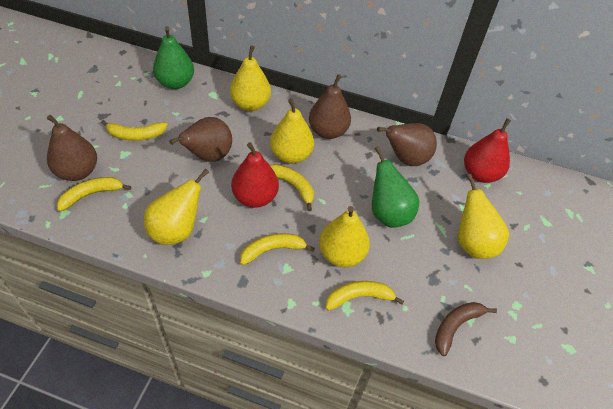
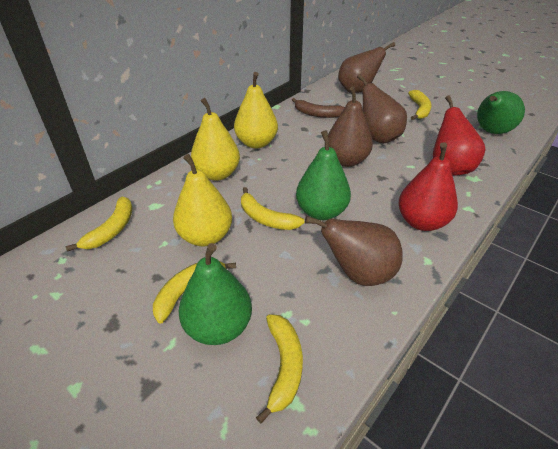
green pear: [153,26,194,89] [372,146,419,228] = 2 -> [179,243,252,345] [296,130,351,220] [477,91,525,134] = 3
yellow pear: [144,169,209,245] [230,45,271,111] [270,98,314,164] [319,206,370,267] [458,174,509,259] = 5 -> [173,154,232,247] [191,98,240,181] [234,72,278,149] = 3

